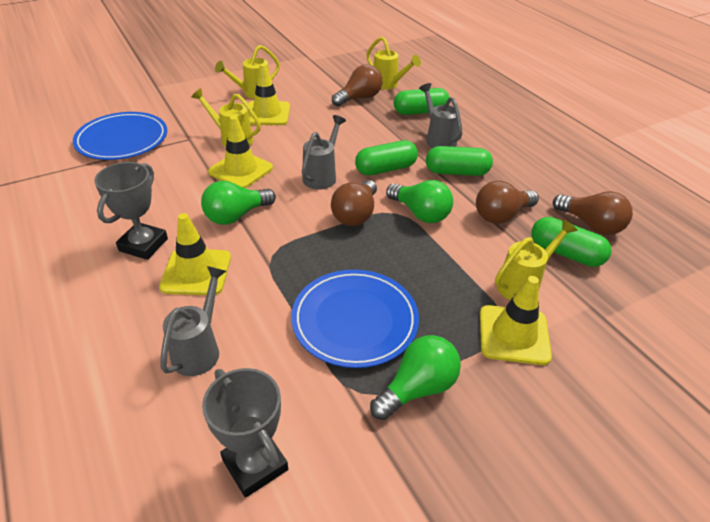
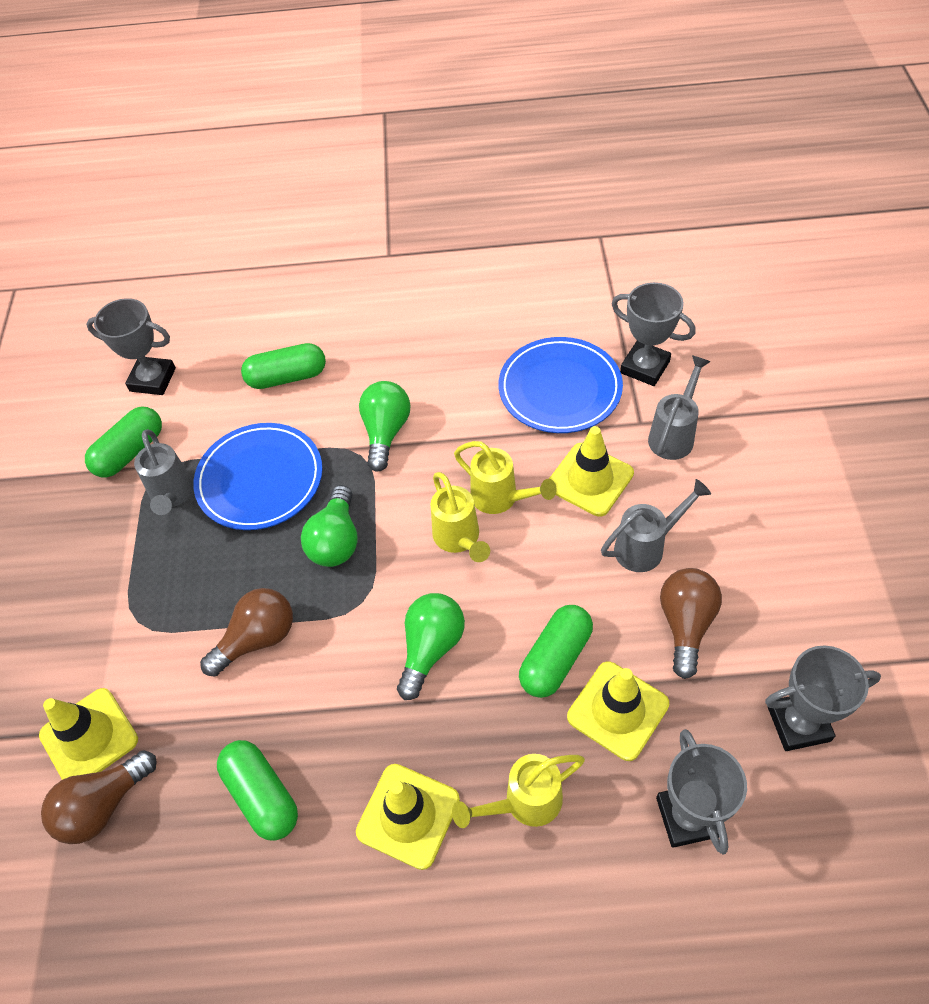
brown light bulb: [331,180,377,226] [332,64,382,106] [476,181,539,224] [553,191,633,235] = 4 -> [41,750,157,844] [200,588,293,677] [660,568,722,679] = 3
grey trophy: [94,162,168,260] [202,368,288,498] = 2 -> [86,298,176,395] [612,282,696,386] [656,729,747,854] [765,646,881,751] = 4
yellow watering can: [191,88,261,147] [215,45,280,99] [366,37,421,90] [495,219,578,300] = 4 -> [431,472,490,562] [452,754,585,828] [454,441,557,514] = 3

